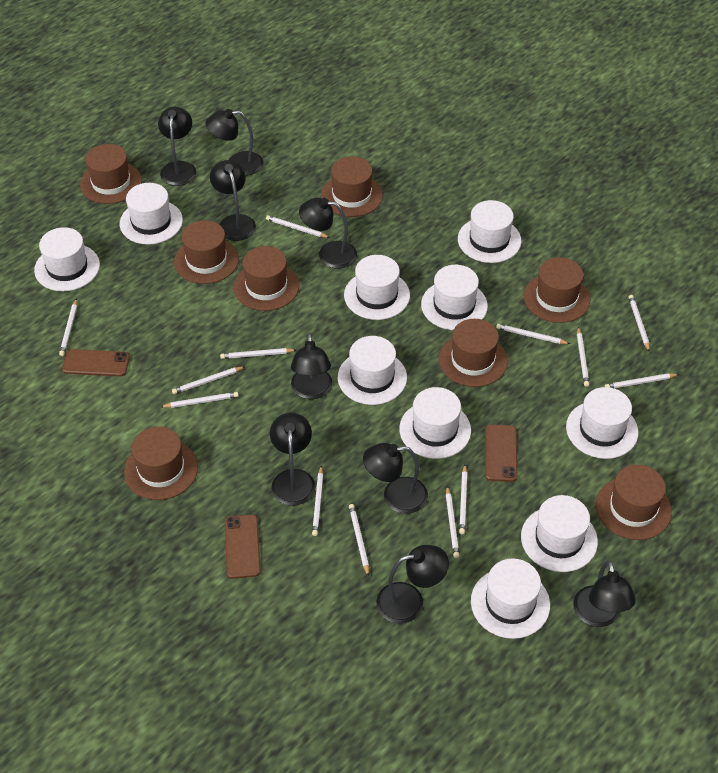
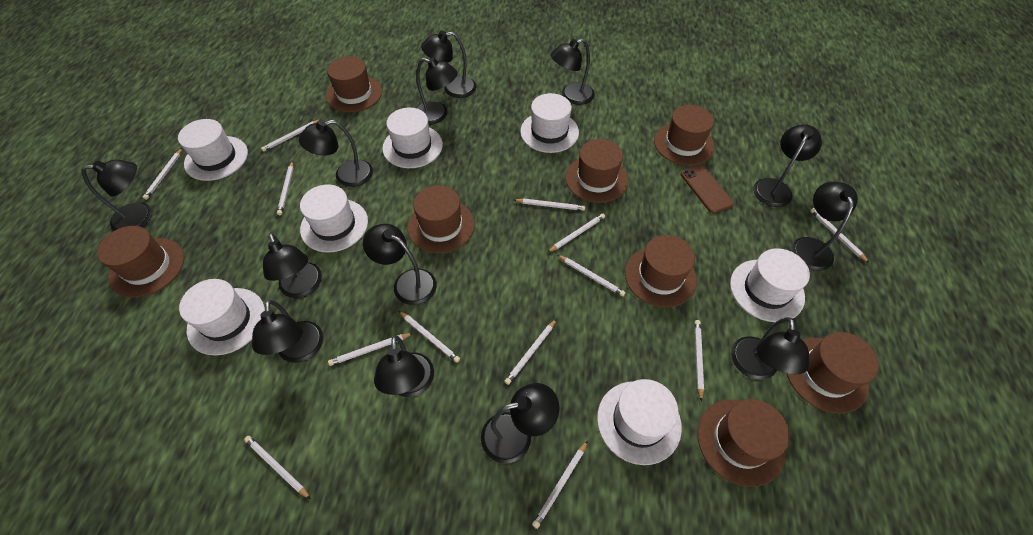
black lamp: [158,106,196,186] [206,109,263,176] [210,160,256,241] [270,413,315,506] [291,333,332,399] [299,198,357,268] [363,443,428,514] [376,545,449,624] [573,561,636,627] = 9 -> [81,160,152,231] [252,300,323,363] [263,233,322,298] [299,120,373,187] [363,224,437,305] [374,335,434,397] [416,58,458,125] [421,31,476,98] [481,383,559,463] [551,39,595,105] [731,317,809,380] [753,124,822,207] [791,182,858,271] = 13
brown phone: [62,349,130,377] [225,514,261,579] [485,424,517,482] = 3 -> [680,165,734,214] = 1
white hat: [34,227,100,291] [120,183,183,245] [338,336,407,405] [344,255,410,320] [399,387,471,459] [421,265,488,330] [458,200,521,263] [471,558,550,639] [521,495,598,572] [566,387,638,459] = 10 -> [178,119,248,181] [179,279,265,356] [300,184,368,252] [382,107,443,168] [520,93,579,153] [597,379,682,465] [730,248,810,322] = 7

